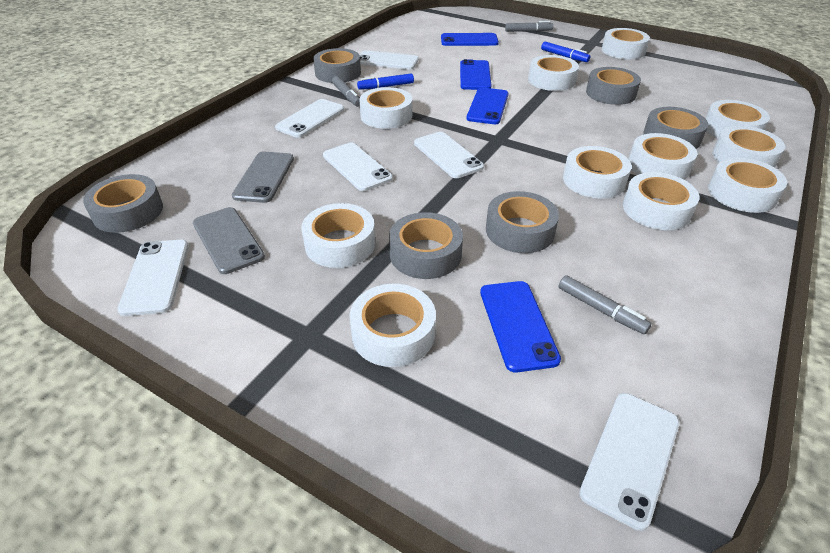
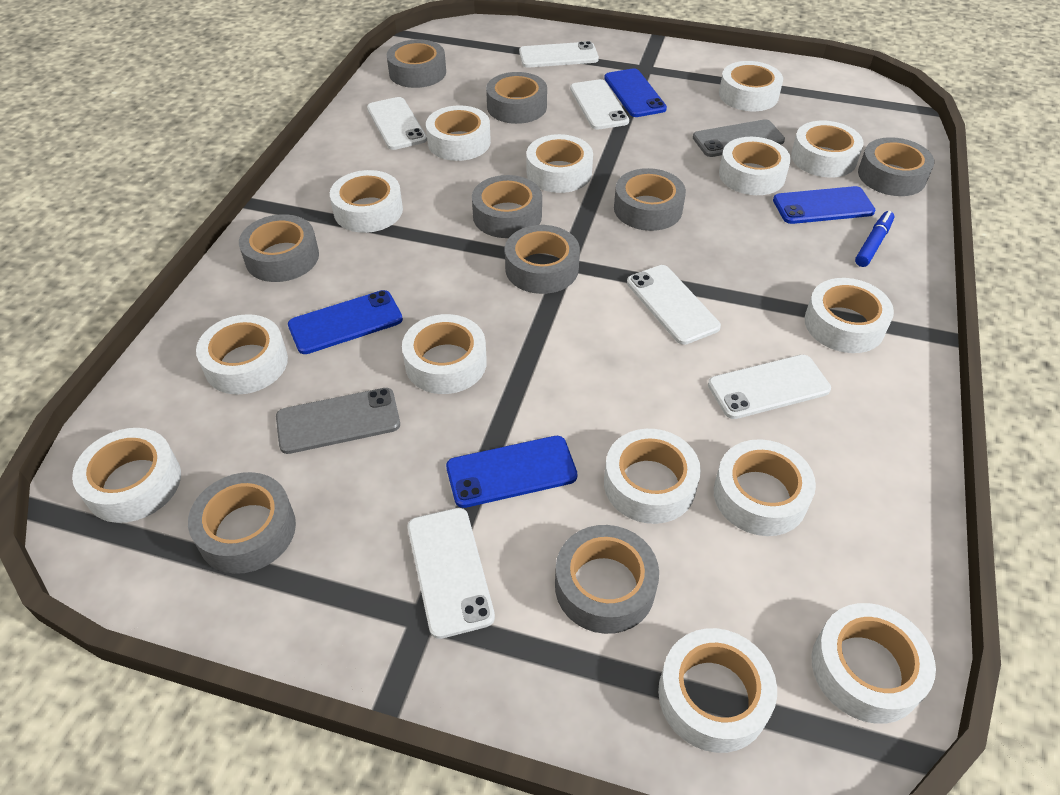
blue marker: [357,74,414,90] [541,41,590,62] = 2 -> [855,211,895,267] = 1
grey marker: [332,76,360,107] [505,21,553,32] [559,275,651,334] = 3 -> none = 0
grey tape: [83,174,163,233] [313,48,361,83] [389,212,463,279] [486,191,559,253] [586,67,641,105] [643,107,708,149] = 6 -> [188,472,296,574] [239,214,319,282] [387,39,446,88] [472,175,542,238] [486,72,547,124] [505,225,580,294] [555,525,659,634] [614,168,686,231] [858,137,934,196] = 9
white tape: [301,203,375,268] [349,284,436,367] [359,87,412,129] [528,55,579,91] [563,146,632,198] [602,28,650,59] [623,172,699,230] [629,133,697,180] [705,100,770,138] [708,158,787,213] [713,126,785,168] = 11 -> [72,428,181,523] [196,314,288,395] [330,170,403,233] [402,314,487,394] [426,105,491,161] [526,134,593,193] [604,429,701,524] [658,628,777,753] [714,439,816,536] [719,61,783,111] [719,137,791,195] [791,121,864,177] [805,278,894,353] [812,603,936,724] = 14

